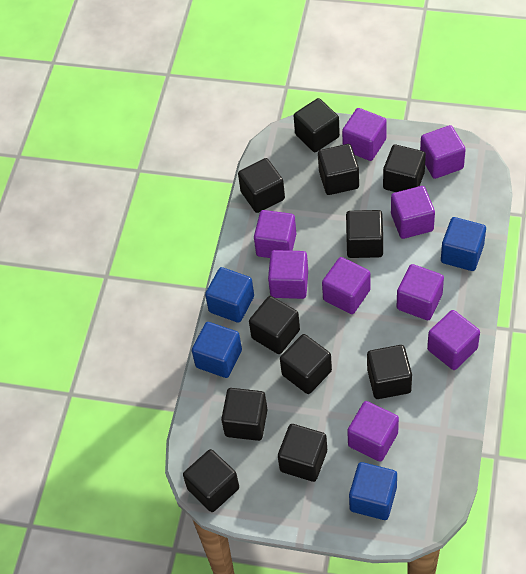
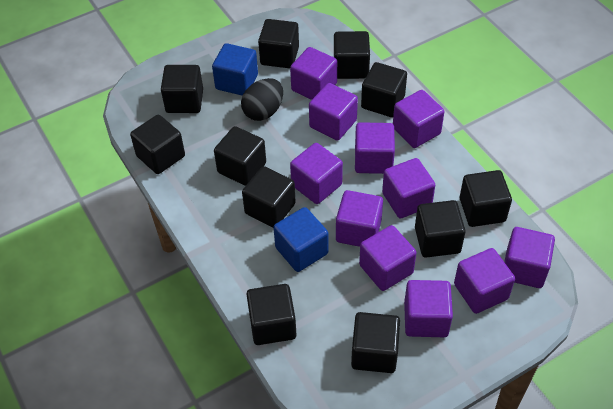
black egg: none = 0 -> [241,78,283,121] = 1
blue cube: [192,322,242,378] [205,267,254,323] [349,462,397,520] [441,217,486,271] = 4 -> [212,43,258,95] [273,207,328,272] = 2
purple cube: [254,210,296,258] [268,250,308,299] [322,257,371,314] [342,108,387,161] [347,401,399,462] [391,186,435,239] [397,264,444,320] [420,125,466,179] [427,310,480,370] = 9 -> [290,47,337,100] [290,143,343,204] [309,83,358,141] [336,190,383,247] [355,122,395,174] [359,225,417,291] [382,158,435,218] [393,90,444,148] [404,280,453,337] [454,248,515,314] [504,227,555,288] = 11

